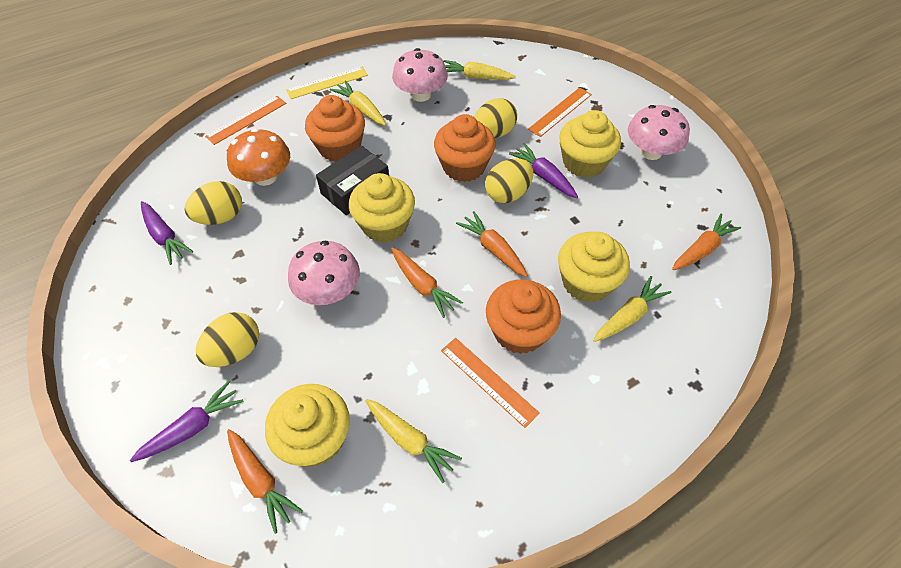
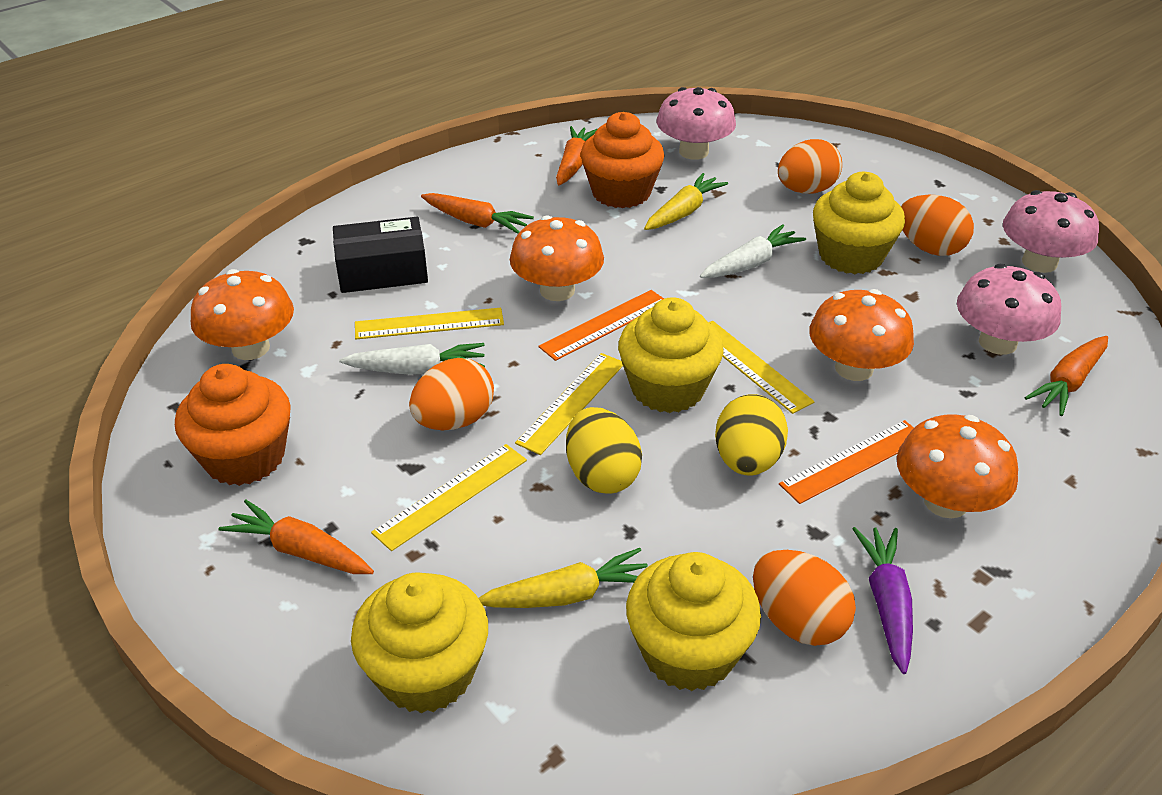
orange cupcake: [305,95,365,162] [434,114,495,182] [486,280,561,354] = 3 -> [175,364,291,486] [581,112,664,208] = 2
orange egg: none = 0 -> [409,358,494,431] [753,550,856,646] [778,139,842,194] [901,194,974,256] = 4
orange mushroom: [227,128,290,186] = 1 -> [191,269,294,360] [510,215,604,301] [809,289,914,381] [897,414,1018,518] = 4
orange ruler: [205,96,286,145] [441,338,540,428] [528,87,592,137] = 3 -> [538,290,664,361] [779,420,914,504] = 2
purple carrot: [130,381,243,462] [141,201,193,265] [509,143,578,198] = 3 -> [852,527,913,674] = 1
white carrot: none = 0 -> [339,343,485,375] [700,224,806,278] = 2
yellow carrot: [330,80,386,125] [366,399,462,483] [443,60,516,80] [593,276,671,342] = 4 -> [478,548,648,608] [644,173,728,230] = 2
yellow egg: [184,181,242,225] [196,312,259,367] [474,98,517,138] [485,159,533,203] = 4 -> [566,407,642,494] [715,394,788,476] = 2
yellow ruler: [286,67,368,99] = 1 -> [355,308,504,339] [371,444,527,551] [515,353,623,455] [709,321,814,414] = 4

